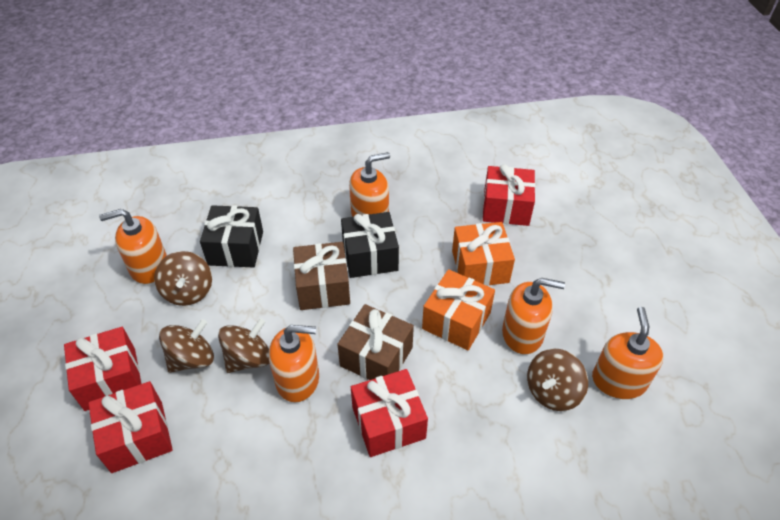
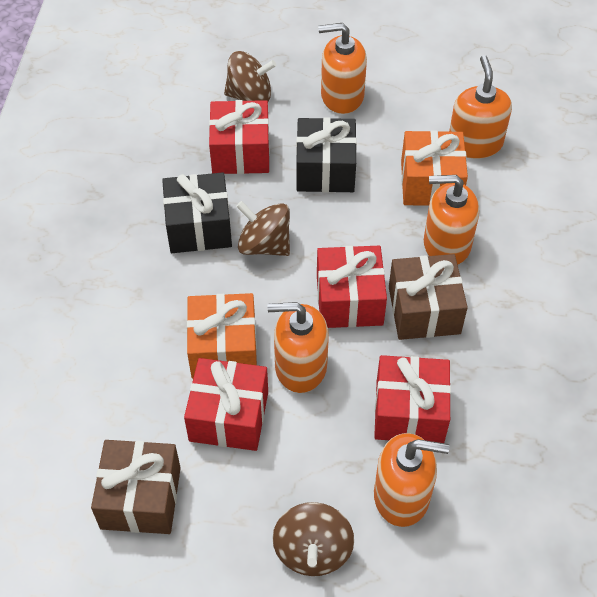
brown spinning top: [154,251,212,306] [159,319,214,373] [218,318,270,373] [527,348,588,411] = 4 -> [224,51,276,101] [236,201,290,256] [273,502,354,576] = 3

